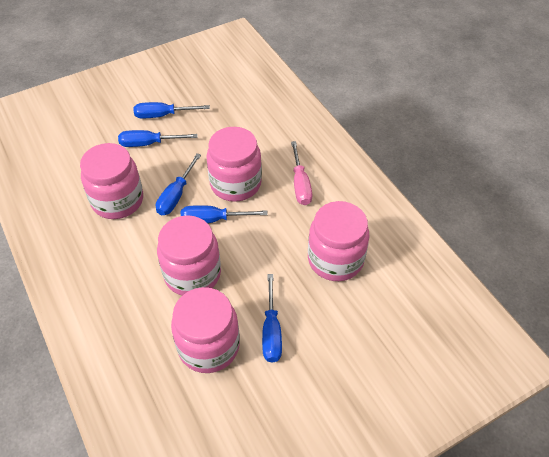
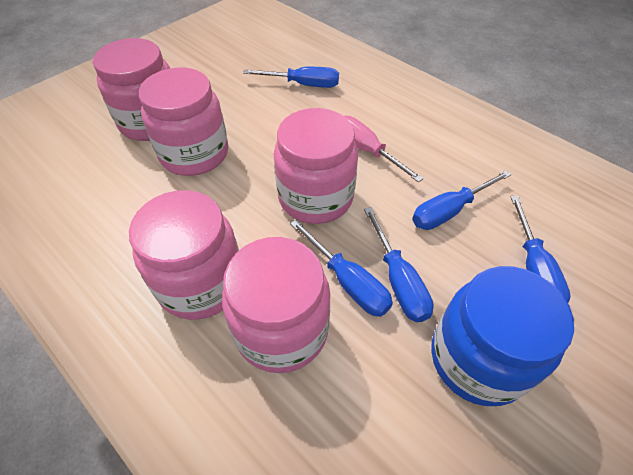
blue jar: none = 0 -> [431,266,574,406] = 1

